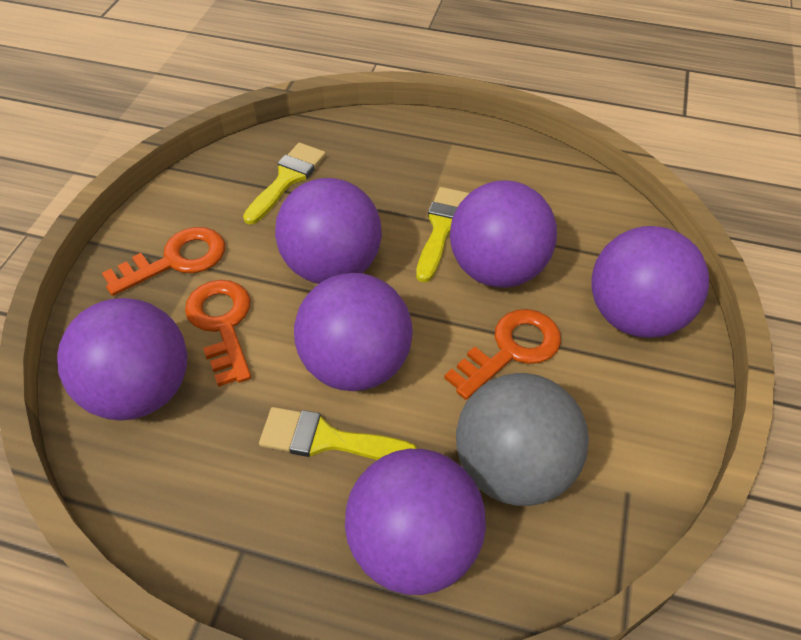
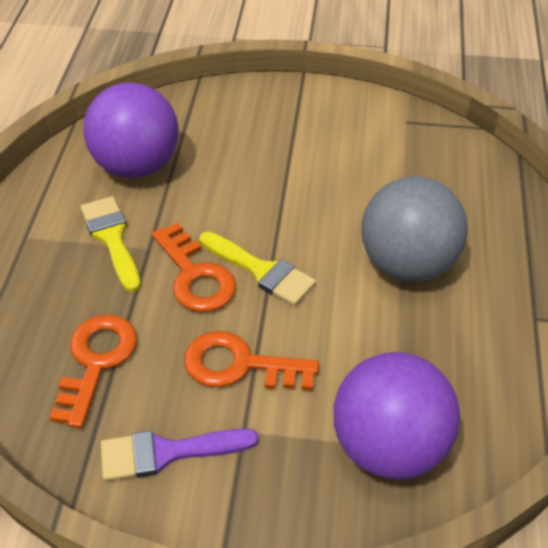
purple ball: [57,298,188,421] [275,178,382,284] [294,273,413,391] [345,449,486,595] [450,180,557,288] [591,226,709,338] = 6 -> [83,83,179,178] [334,352,460,479] = 2
purple brush: none = 0 -> [101,428,259,481] = 1
yellow brush: [243,143,326,225] [259,407,418,460] [416,187,469,282] = 3 -> [80,196,141,292] [200,232,316,306] = 2

